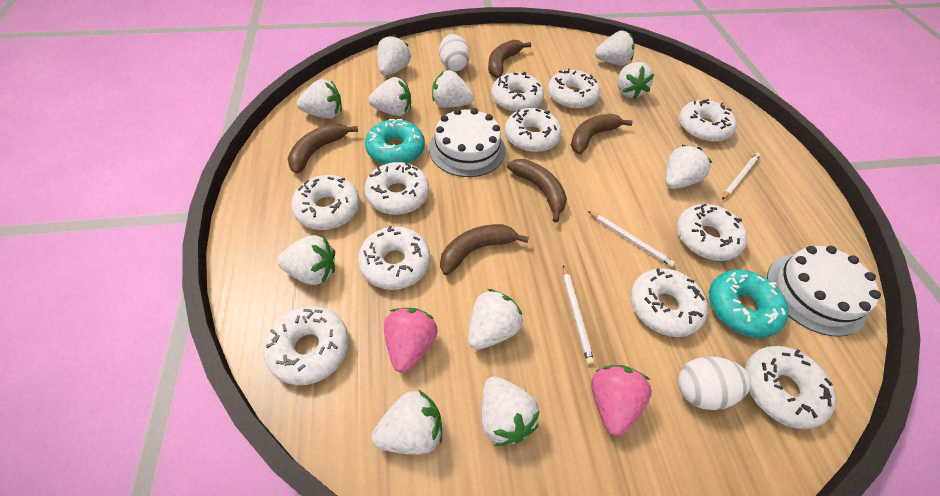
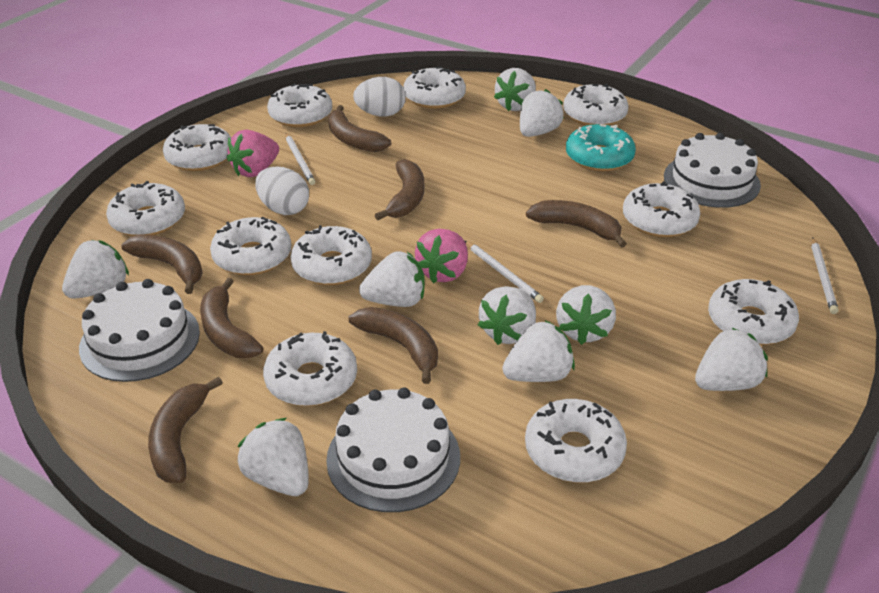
brown banana: [287,123,358,174] [440,224,529,275] [488,40,531,78] [507,159,567,223] [571,114,633,154] = 5 -> [121,234,203,294] [148,376,223,483] [200,278,264,358] [328,105,391,152] [349,307,438,384] [375,159,424,220] [526,200,627,248] = 7
turquoise donut: [365,119,425,165] [709,270,789,338] = 2 -> [566,124,636,171] = 1
white cake: [429,108,506,177] [767,246,881,337] = 2 -> [79,279,200,382] [326,387,460,512] [664,133,761,208] = 3
white strawberry: [277,235,335,285] [297,79,342,119] [368,77,411,116] [371,390,442,455] [377,35,411,76] [432,70,474,108] [468,289,523,350] [481,376,540,446] [595,30,635,65] [618,62,654,99] [665,145,712,189] = 11 -> [62,240,129,299] [238,418,309,496] [359,251,425,307] [478,286,536,345] [494,68,536,111] [502,320,575,382] [520,89,564,137] [556,285,616,345] [695,328,768,391] = 9

